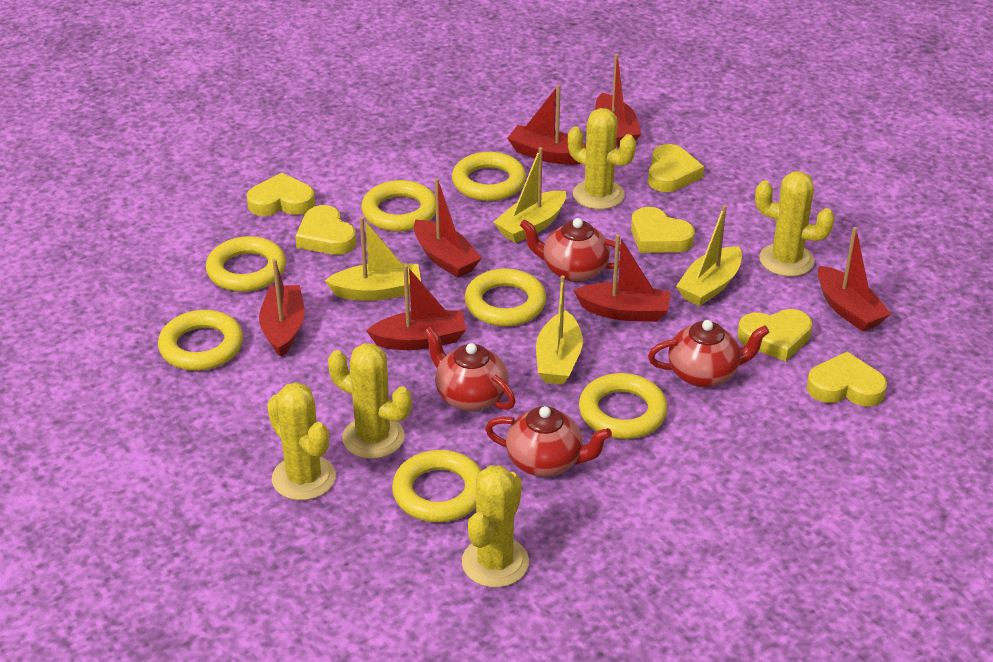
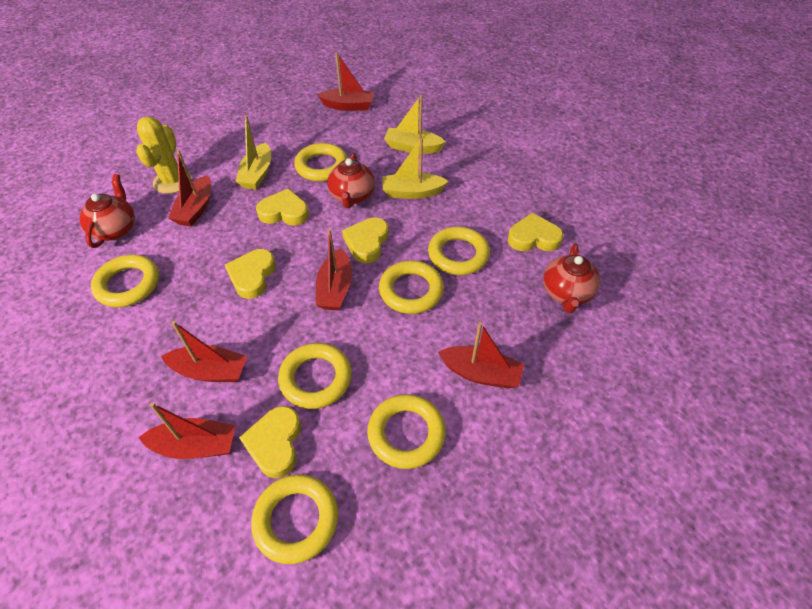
red boat: [259,259,305,357] [366,264,466,350] [414,178,482,278] [507,85,586,165] [573,234,671,322] [595,54,641,147] [817,227,891,332] = 7 -> [139,403,236,459] [161,321,247,382] [168,149,211,227] [316,229,352,310] [317,52,374,111] [438,322,524,389] = 6
red teapot: [424,327,516,411] [485,406,612,477] [520,218,621,282] [648,320,769,387] = 4 -> [79,174,135,248] [327,153,375,208] [543,244,600,313] = 3
yellow boat: [325,217,421,301] [493,147,566,243] [536,275,583,385] [676,205,742,306] = 4 -> [235,115,271,190] [382,138,448,199] [384,94,446,154] = 3
yellow cactus: [267,382,336,500] [328,343,412,459] [462,465,529,587] [568,108,636,209] [755,171,835,277] = 5 -> [136,116,192,194] = 1
yellow heart: [247,173,315,216] [295,205,356,255] [631,207,695,253] [648,144,704,192] [737,309,813,361] [807,352,887,407] = 6 -> [225,249,276,299] [239,406,301,478] [256,188,309,226] [342,217,389,263] [508,213,563,251] = 5

